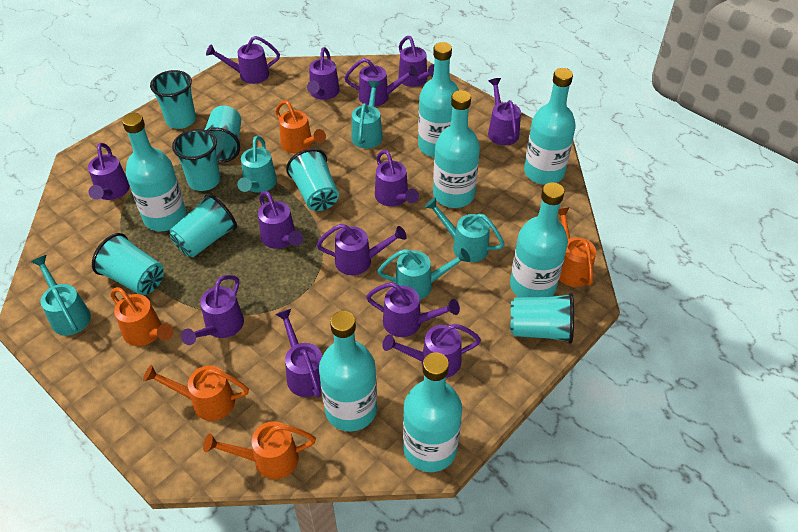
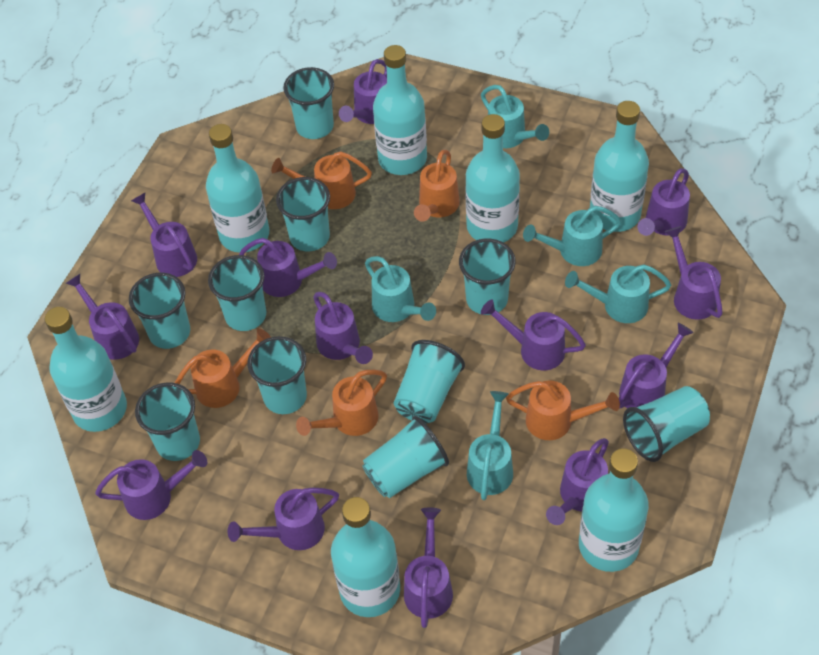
turquoise cup: [92,233,164,295] [150,70,196,129] [169,194,237,257] [172,129,220,191] [205,106,241,162] [286,149,339,211] [511,293,574,344] = 7 -> [129,273,190,349] [135,382,200,461] [208,255,266,331] [248,336,307,414] [276,177,330,251] [283,67,334,139] [362,416,449,498] [394,340,465,424] [459,239,516,315] [623,386,710,462] = 10

